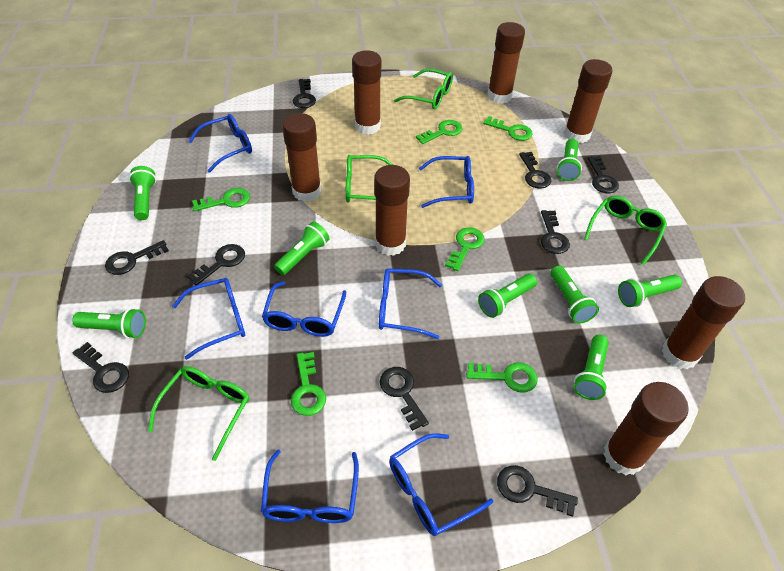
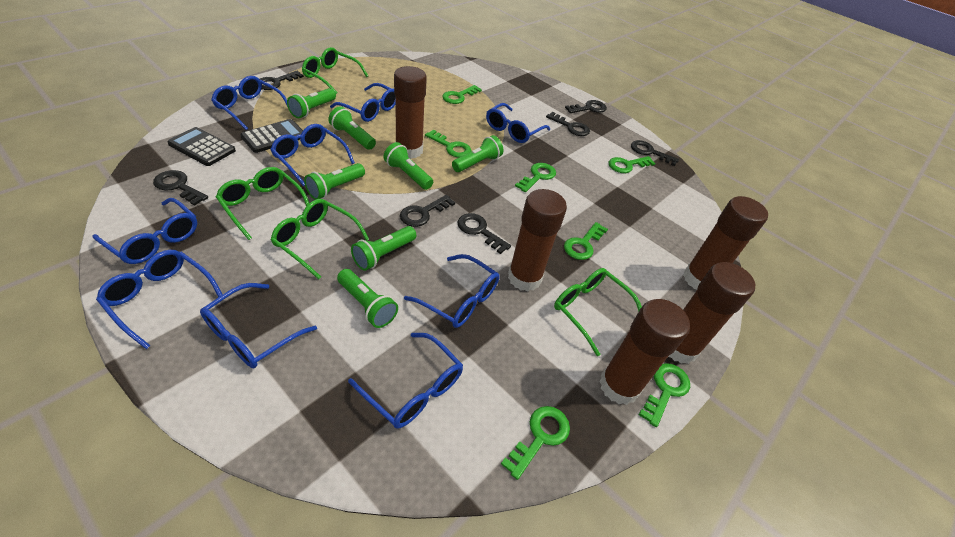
black calculator: none = 0 -> [167,127,236,166] [240,119,303,153] = 2
black key: [73,342,129,393] [105,240,169,275] [187,244,245,285] [293,79,316,108] [380,367,429,431] [497,465,578,517] [519,152,551,189] [541,210,570,254] [587,156,619,193] = 9 -> [153,170,208,206] [260,71,304,90] [400,195,455,227] [457,213,511,254] [546,112,590,136] [565,100,607,113] [631,140,679,166] = 7
blue glasses: [172,278,245,360] [188,114,252,173] [261,450,359,523] [262,281,346,337] [379,268,442,339] [389,433,494,536] [419,156,474,208] = 7 -> [92,198,197,264] [96,250,223,349] [200,283,317,368] [211,76,288,130] [270,124,355,186] [330,83,396,122] [348,333,463,429] [404,254,500,328] [486,103,550,143] = 9
brown glue stick: [282,113,321,202] [352,50,381,135] [374,165,410,256] [487,22,525,104] [564,59,613,143] [603,382,689,475] [662,276,745,369] = 7 -> [394,66,427,159] [508,189,567,292] [599,299,690,405] [668,262,755,364] [683,196,768,289] = 5
green flashlight: [72,308,146,339] [129,166,156,220] [274,222,329,275] [478,274,537,318] [550,266,599,324] [557,139,582,181] [574,335,609,400] [618,275,682,307] = 8 -> [287,88,336,118] [304,163,365,200] [328,106,376,150] [337,269,398,328] [351,226,416,271] [383,142,433,190] [452,135,503,172] = 7
green key: [192,188,250,212] [291,352,326,416] [416,120,463,144] [445,227,485,271] [466,362,538,393] [483,116,533,141] = 6 -> [425,130,471,158] [442,85,482,104] [501,406,570,480] [515,163,556,192] [564,222,608,260] [608,156,655,173] [639,363,690,427] = 7

